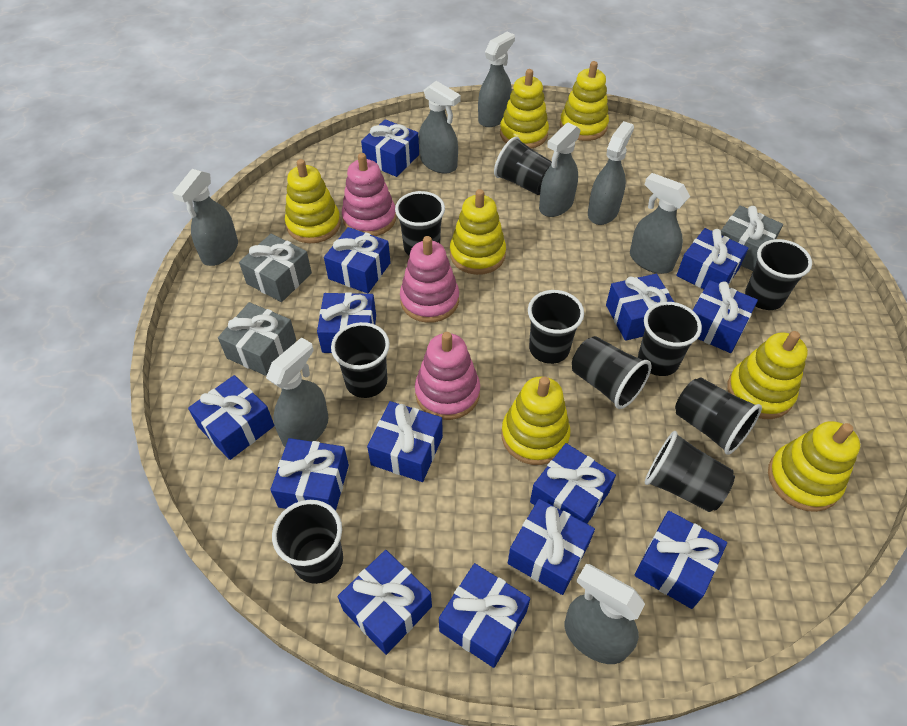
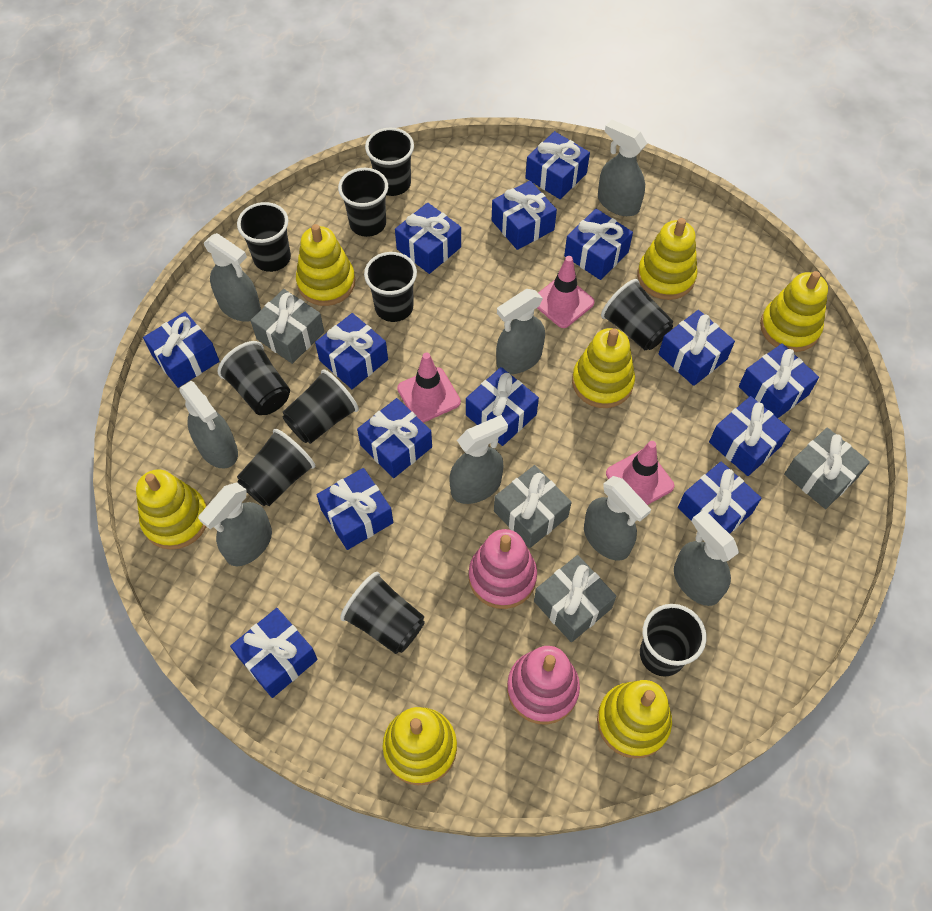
grey gift: [218,302,296,376] [239,234,312,302] [721,205,783,271] = 3 -> [250,289,324,364] [494,465,572,548] [534,555,617,642] [784,427,870,509] = 4
pink stacking toy: [342,153,396,236] [400,236,459,323] [415,332,480,420] = 3 -> [469,529,537,609] [507,646,580,725] = 2
pink traffic cone: none = 0 -> [397,353,461,423] [537,256,595,328] [606,441,674,505] = 3

